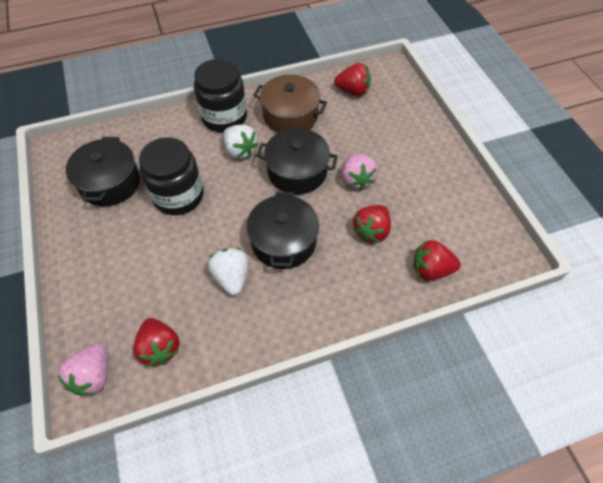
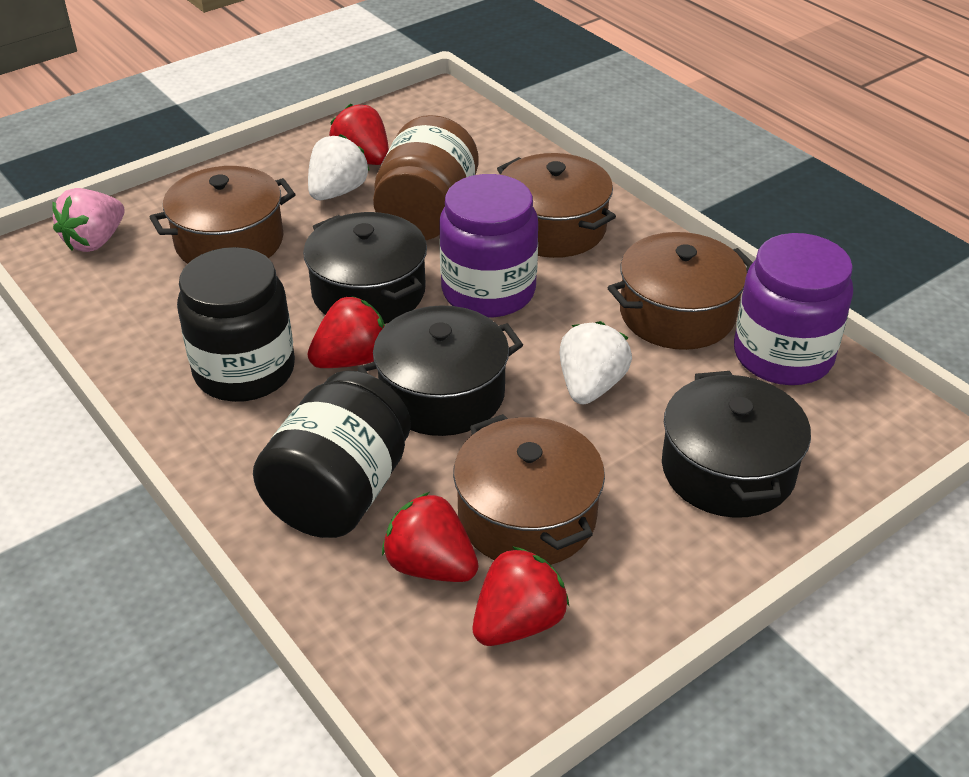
brown jar: none = 0 -> [373,115,478,240] = 1
brown pot: [253,75,327,133] = 1 -> [149,166,295,264] [453,414,605,565] [497,153,616,258] [608,232,753,350] = 4
pink strawberry: [57,343,108,396] [342,153,378,190] = 2 -> [52,188,125,252] = 1
purple jar: none = 0 -> [439,174,538,317] [734,233,853,385] = 2

